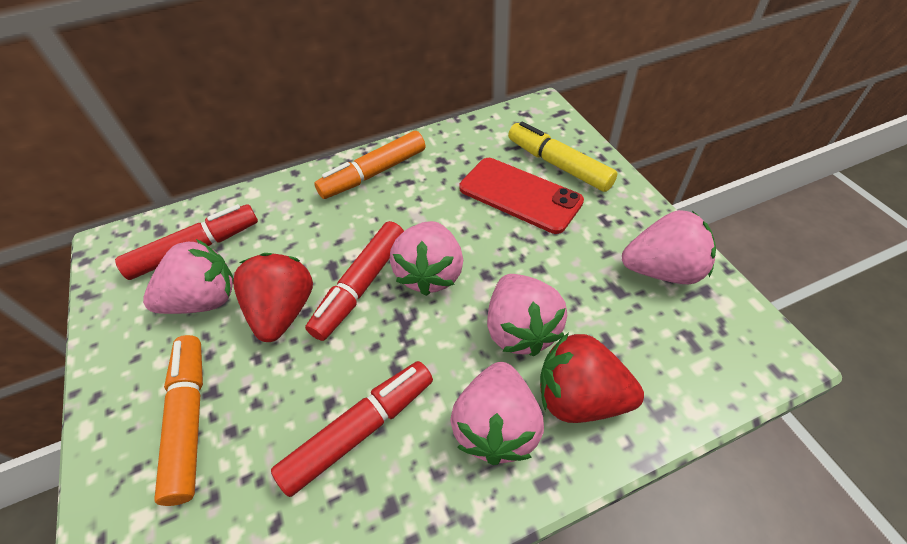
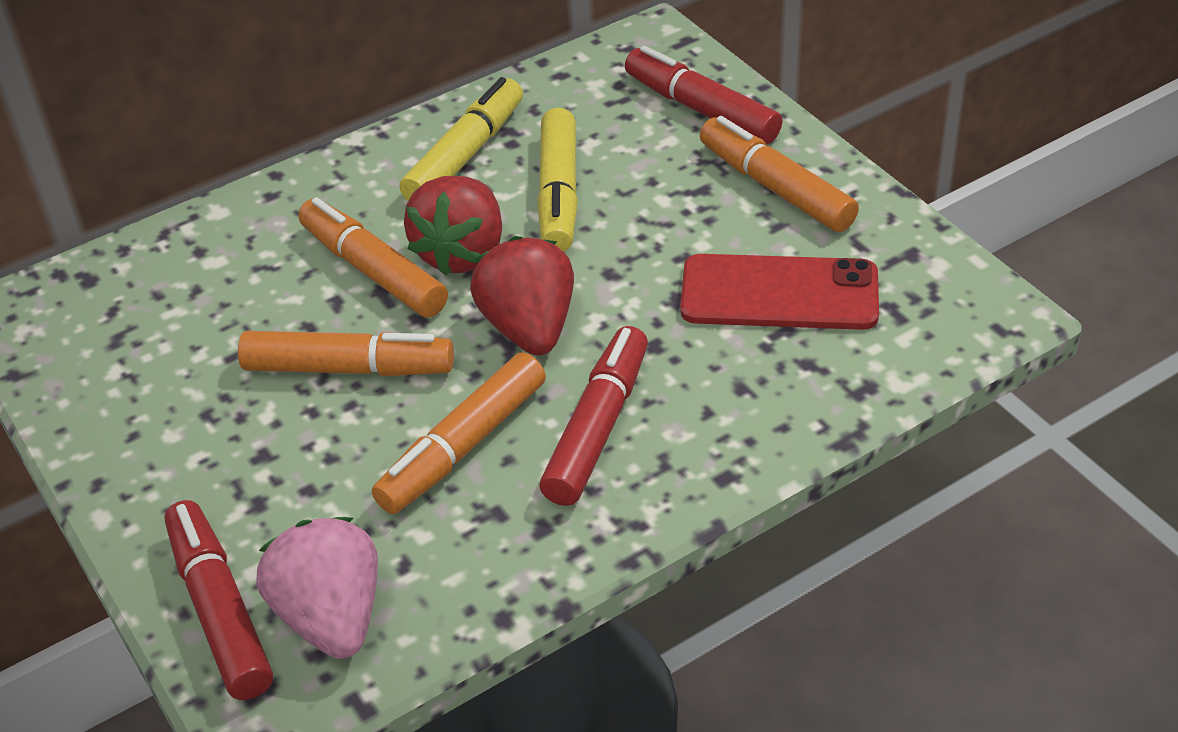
orange marker: [154,335,203,506] [314,131,425,199] = 2 -> [238,331,454,376] [298,197,448,317] [372,352,546,514] [700,116,859,232] = 4
pink strawberry: [143,239,234,314] [390,221,463,296] [450,362,544,465] [487,274,567,356] [622,210,716,284] = 5 -> [256,517,378,659] = 1
yellow marker: [508,121,618,192] = 1 -> [400,77,523,201] [537,108,578,252] = 2

